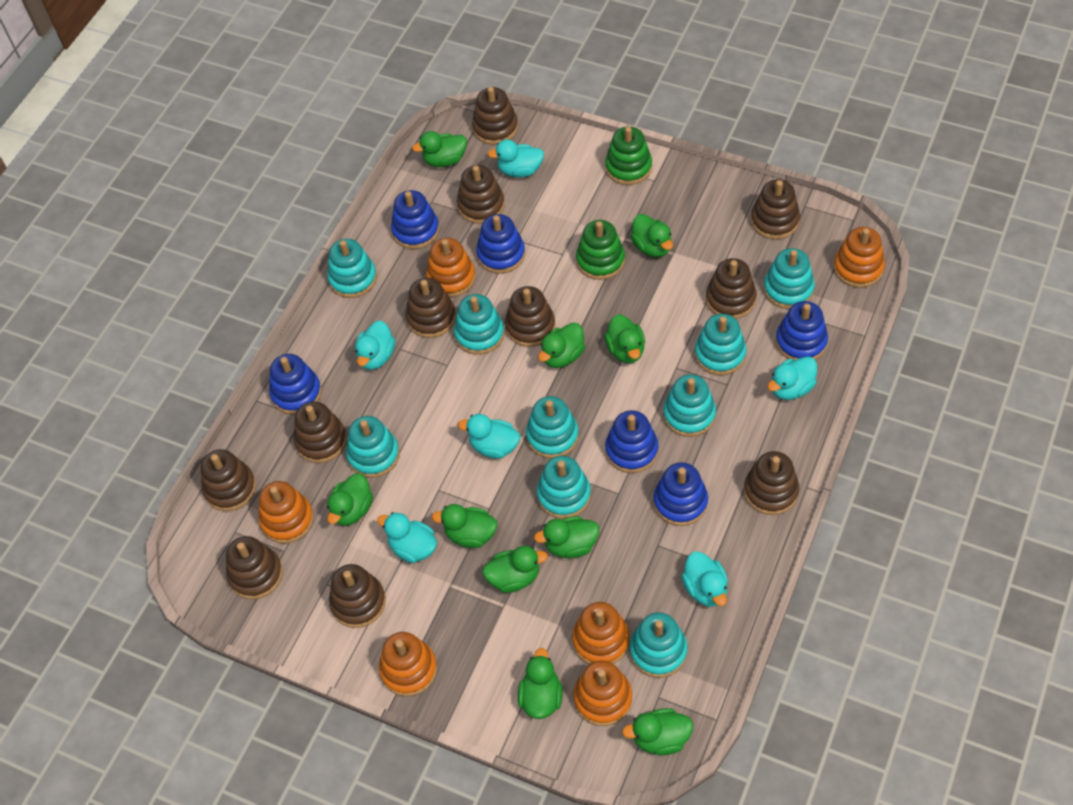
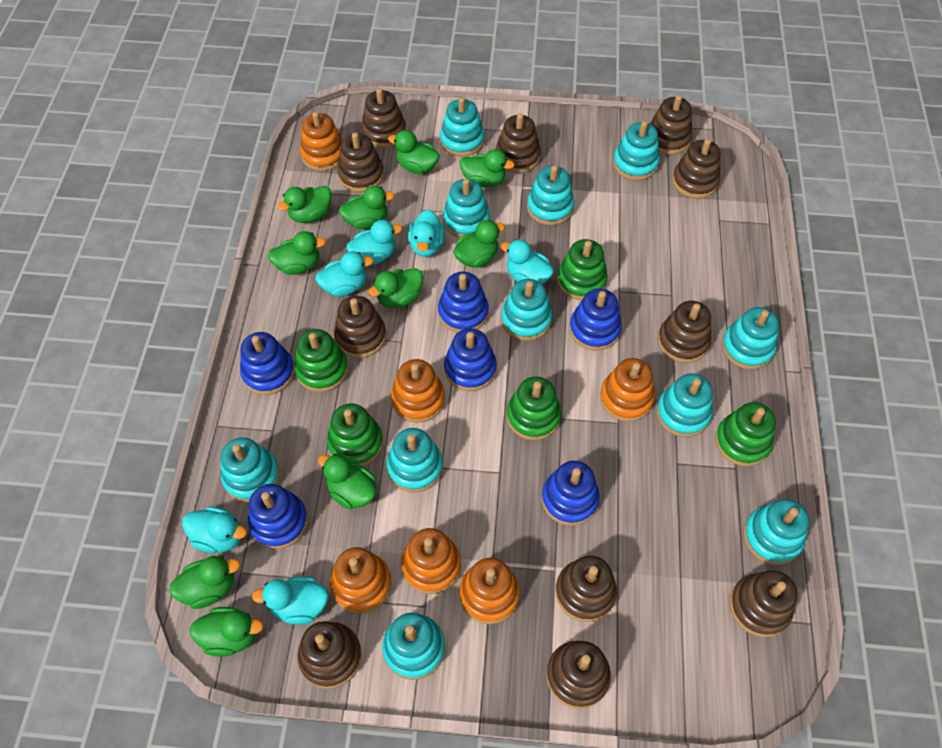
green stacking toy: [576,220,625,280] [605,127,652,185] = 2 -> [294,329,348,392] [327,403,383,466] [506,376,561,440] [557,239,608,300] [715,402,776,466] = 5
turquoise stacking toy: [327,239,377,298] [346,416,400,478] [454,294,504,355] [526,396,579,458] [537,456,591,519] [630,612,688,678] [663,374,716,437] [695,314,747,375] [763,248,815,309] = 9 -> [221,437,280,502] [382,613,445,680] [386,428,443,492] [440,97,485,157] [443,179,490,238] [501,279,552,341] [527,165,574,225] [613,121,660,180] [656,373,713,437] [722,307,779,370] [743,499,809,565] = 11

